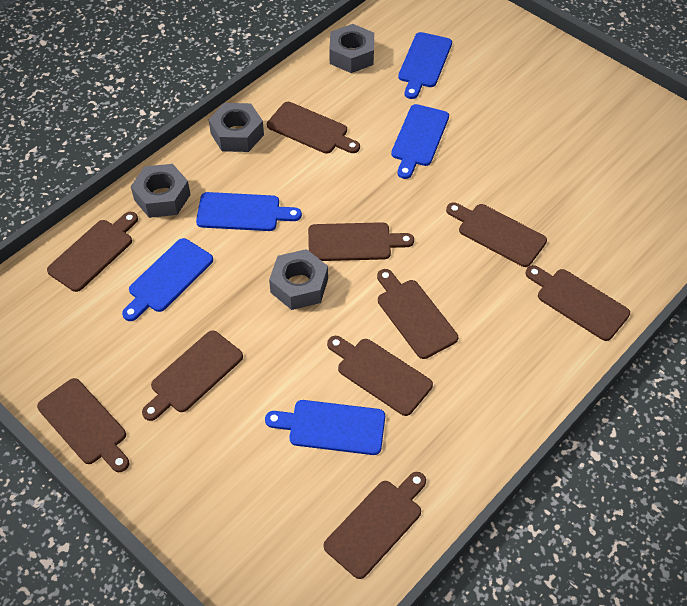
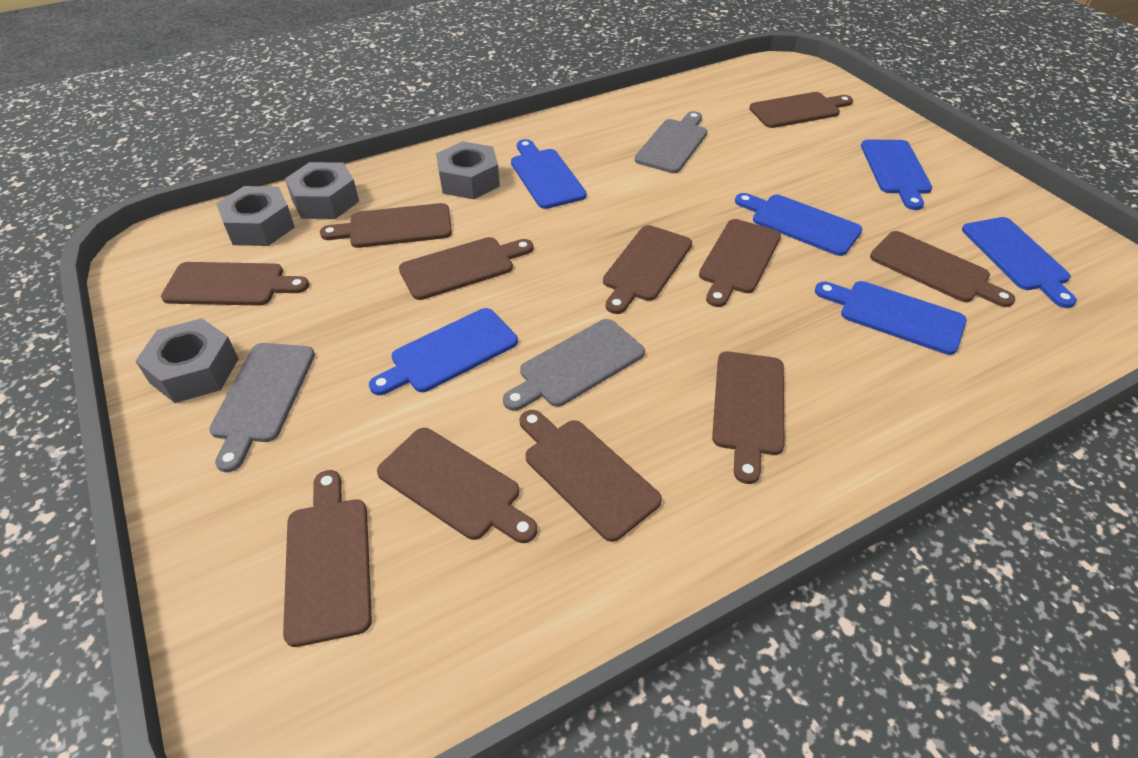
blue cutting board: [122,238,213,321] [196,192,302,231] [265,400,385,455] [391,104,449,179] [398,32,452,99] = 5 -> [369,308,518,395] [511,139,587,209] [735,193,862,256] [815,281,967,355] [861,140,932,210] [962,217,1077,308] = 6
brown cutting board: [37,378,129,472] [47,212,138,292] [142,331,243,421] [267,102,360,154] [308,222,414,261] [323,472,426,579] [327,336,433,416] [377,269,458,359] [446,202,547,267] [526,265,630,341] = 10 -> [161,262,309,306] [283,470,372,647] [320,203,452,248] [377,428,537,543] [399,237,533,300] [519,410,662,542] [603,225,692,314] [699,219,781,307] [712,351,785,484] [749,92,853,128] [870,231,1015,307] = 11
grey cutting board: none = 0 -> [209,343,315,472] [503,319,645,411] [635,111,707,173] = 3

